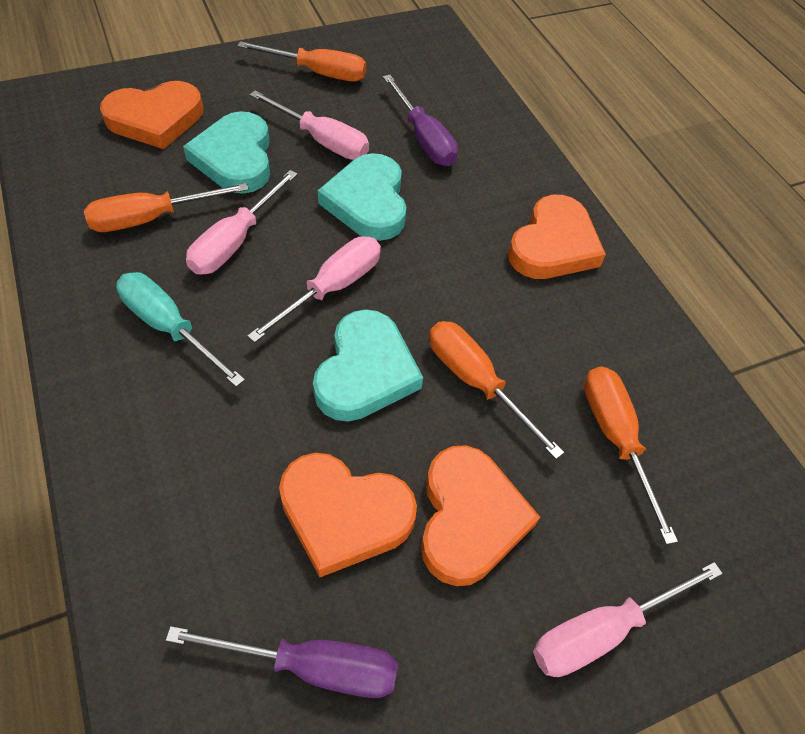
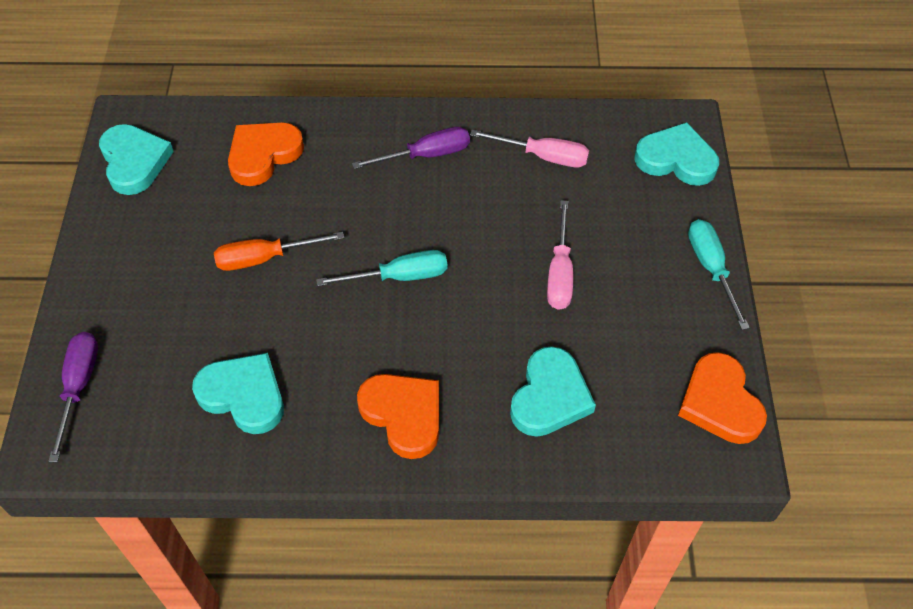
orange heart: [100,81,203,149] [279,453,417,577] [421,445,540,586] [508,195,606,279] = 4 -> [228,122,304,186] [357,374,439,459] [678,352,767,444] = 3
orange screwdriver: [84,183,249,232] [237,41,366,81] [429,321,564,459] [584,366,678,545] = 4 -> [214,232,344,271] = 1
pink screwdriver: [186,170,297,275] [247,236,381,343] [249,91,369,160] [533,562,723,677] = 4 -> [470,130,589,167] [547,200,573,310] = 2
turquoise heart: [183,111,270,194] [313,309,423,422] [318,153,406,241] = 3 -> [99,124,174,195] [192,353,284,434] [510,346,596,437] [634,122,719,186] = 4
turquoise screwdriver: [116,272,245,387] = 1 -> [316,250,447,286] [688,219,750,330] = 2

